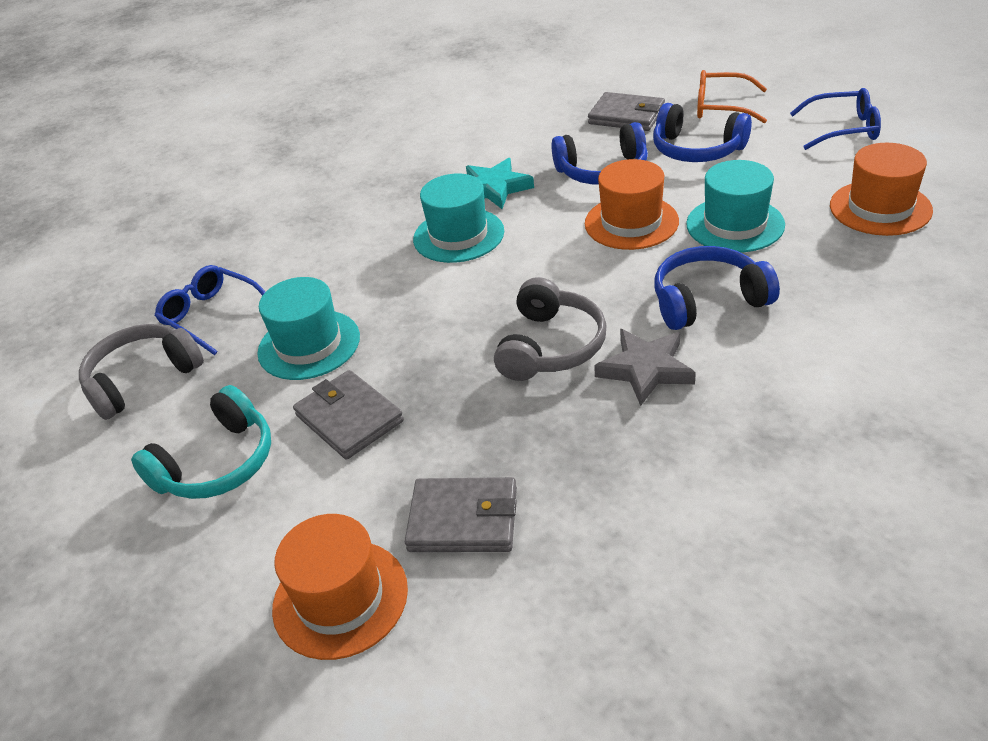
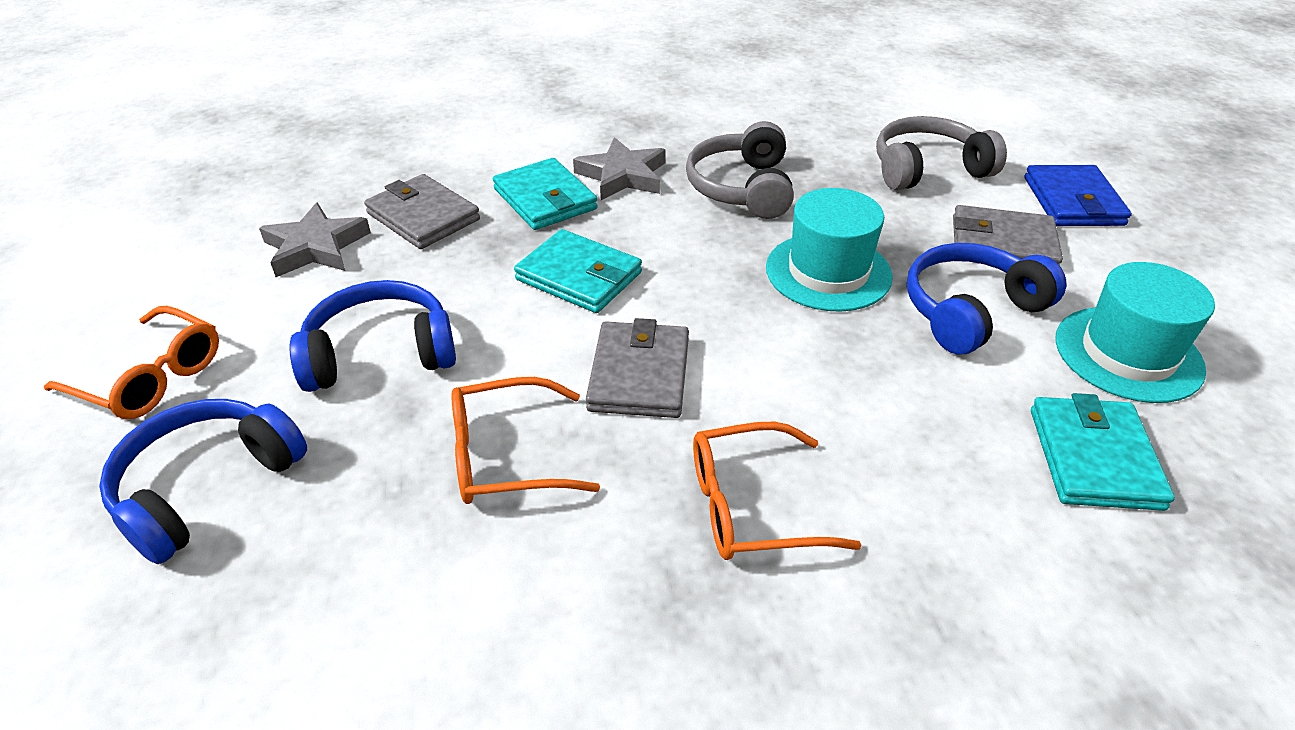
blue glasses: [155,265,265,355] [790,88,881,150] = 2 -> none = 0
blue wallet: none = 0 -> [1024,165,1132,226] = 1
grey star: [594,329,696,406] = 1 -> [259,203,371,277] [573,137,666,200] = 2
orange glasses: [697,70,767,123] = 1 -> [44,306,219,419] [451,377,600,504] [693,422,862,560] = 3
orange hat: [272,514,408,660] [585,159,679,250] [830,143,933,236] = 3 -> none = 0
turquoise hat: [257,277,360,380] [413,173,504,263] [686,160,785,252] = 3 -> [766,188,893,312] [1055,262,1215,403] = 2
turquoise headphones: [131,385,271,499] = 1 -> none = 0
turquoise star: [466,158,534,209] = 1 -> none = 0
turquoise wallet: none = 0 -> [493,158,598,230] [514,229,642,313] [1031,393,1175,511] = 3

